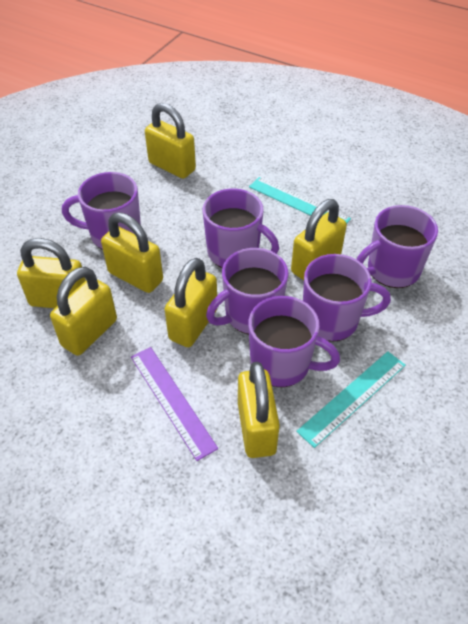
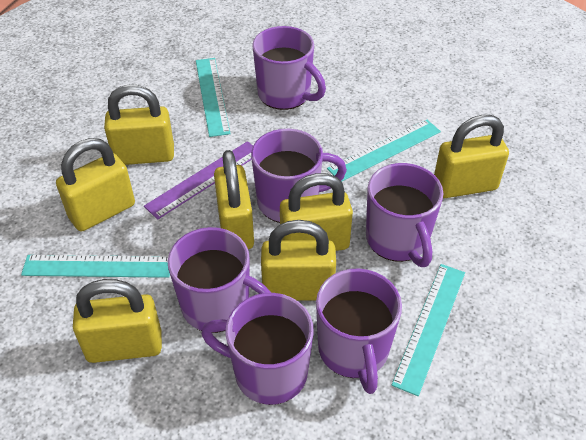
turquoise ruler: [249,177,351,223] [296,351,406,448] = 2 -> [21,255,170,278] [196,58,231,137] [327,120,441,182] [391,264,465,396] = 4

